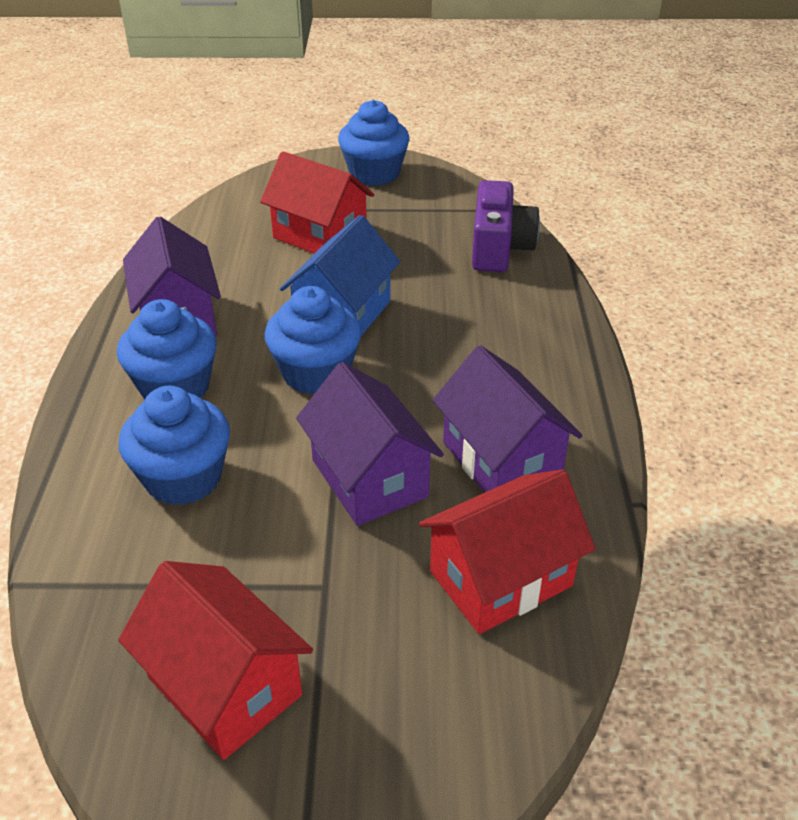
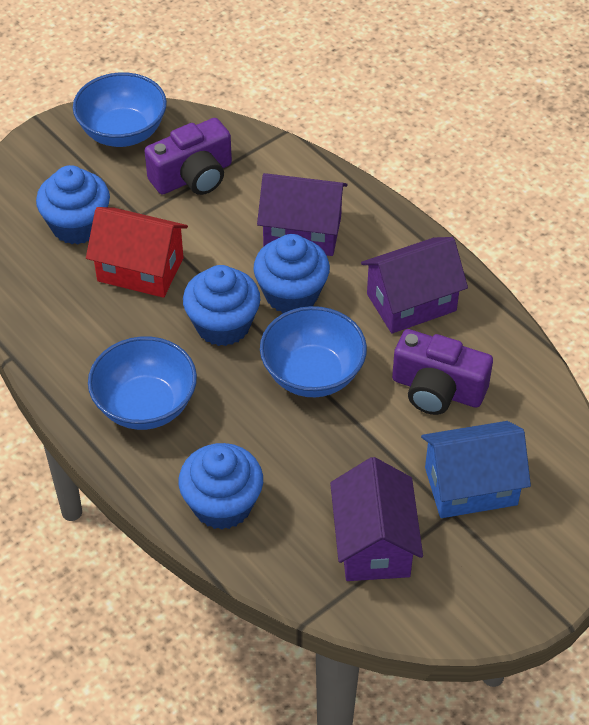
blue bowl: none = 0 -> [73,72,167,147] [88,337,197,430] [260,306,367,397] = 3
purple camera: [472,180,540,272] = 1 -> [145,118,232,195] [392,329,493,415] = 2
red house: [118,561,313,760] [260,151,374,253] [419,470,595,634] = 3 -> [86,207,188,298] = 1

